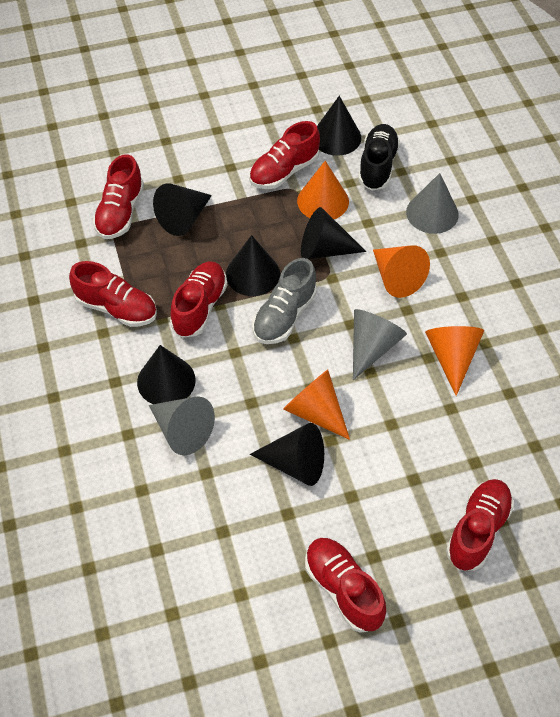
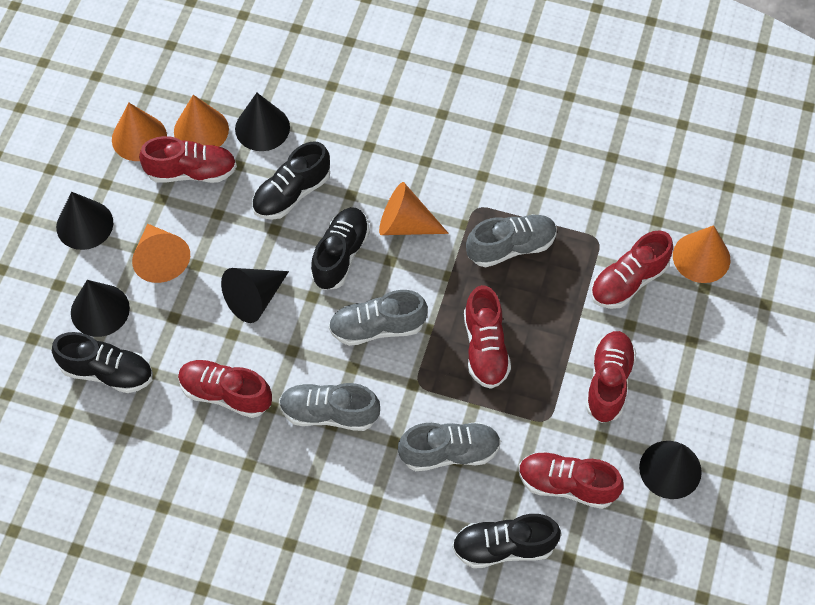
black cone: [137,345,196,404] [153,183,212,236] [226,235,280,296] [250,423,324,486] [301,207,366,259] [317,96,361,156] = 6 -> [56,192,113,250] [71,280,130,337] [221,268,289,323] [235,93,290,151] [639,441,702,499] = 5
black shoe: [358,124,400,191] = 1 -> [52,332,153,393] [252,141,330,220] [310,207,370,290] [452,514,561,568] = 4
grey cone: [149,396,215,455] [353,309,407,380] [406,173,459,234] = 3 -> none = 0
grey shoe: [252,258,317,344] = 1 -> [279,383,380,431] [329,290,428,346] [398,422,501,471] [466,214,557,267] = 4
orange cone: [283,370,350,440] [297,161,349,219] [373,245,430,298] [425,326,484,396] = 4 -> [112,103,167,161] [132,224,190,283] [174,95,229,146] [379,182,449,235] [673,225,730,283] = 5

